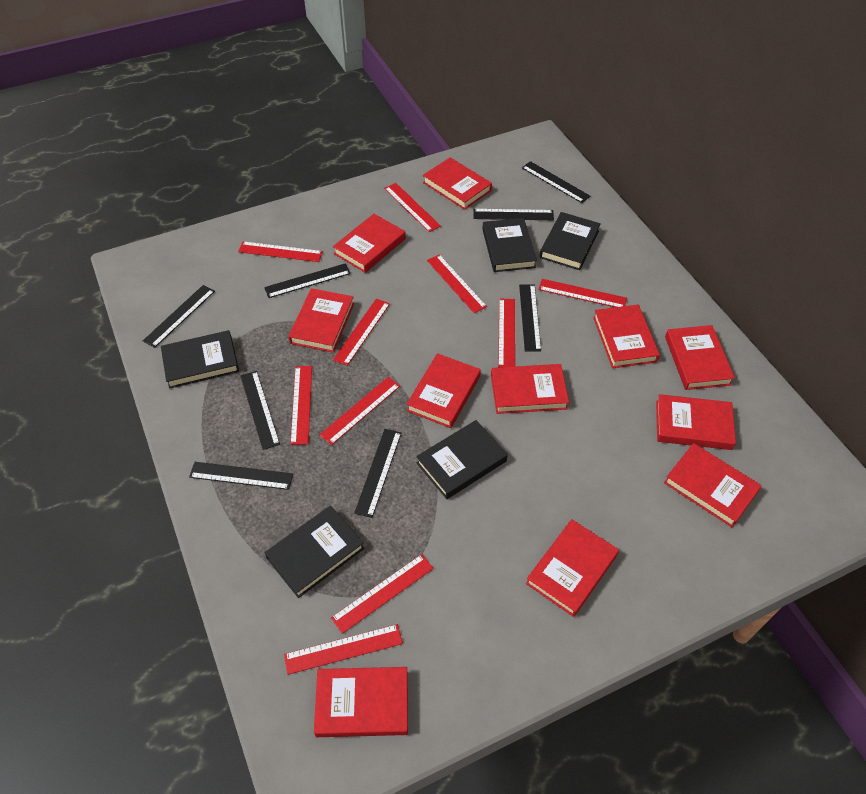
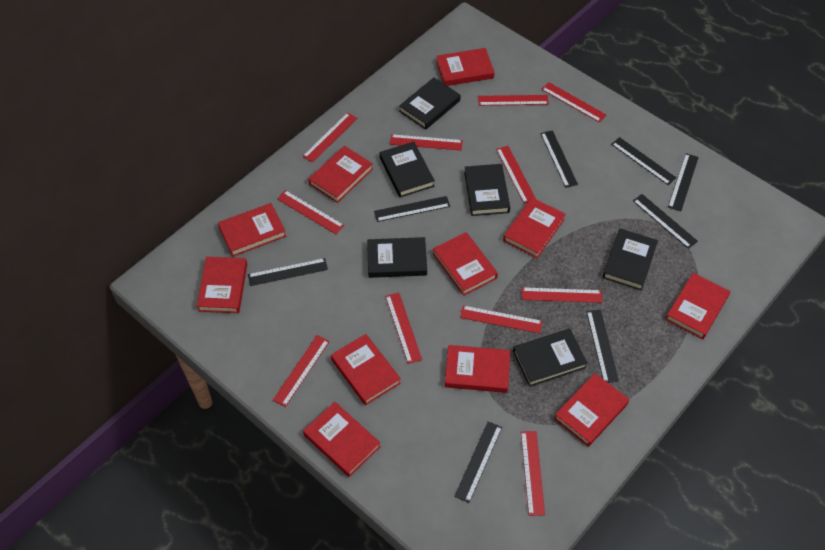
black book: [161,330,239,389] [265,506,364,598] [416,420,508,499] [482,218,537,272] [540,212,601,270] = 5 -> [367,237,427,278] [380,142,435,197] [399,77,461,130] [464,164,510,216] [513,329,588,387] [602,228,658,290] = 6
red ruler: [238,241,323,262] [284,624,403,675] [290,366,312,445] [320,377,400,445] [331,554,434,634] [333,299,390,366] [384,183,441,232] [427,254,487,313] [498,298,515,367] [539,279,627,307] = 10 -> [273,335,330,407] [277,190,344,234] [302,112,357,163] [385,293,422,364] [390,134,463,150] [460,305,542,333] [478,95,549,106] [496,146,536,204] [521,431,545,516] [522,287,602,303] [541,82,606,122] = 11

